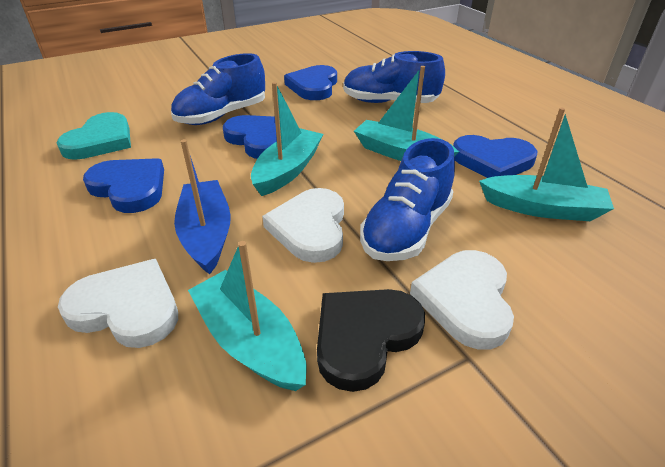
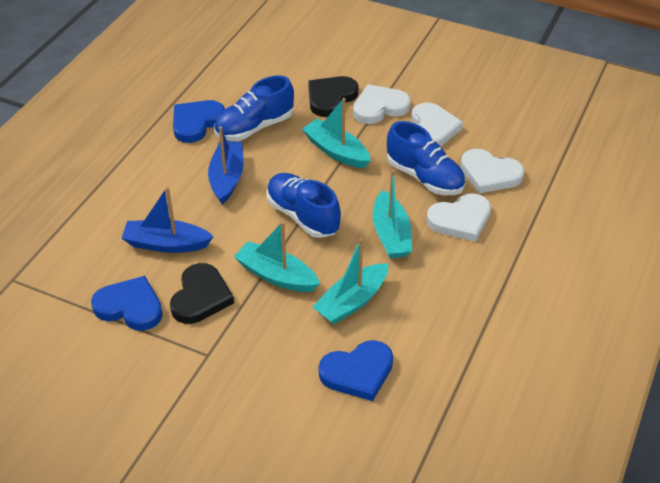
black heart: [317,289,425,392] = 1 -> [170,263,234,324] [308,76,359,117] = 2
blue boat: [174,139,231,275] = 1 -> [121,187,214,253] [208,126,244,204] = 2
blue heart: [83,158,164,213] [223,115,277,159] [284,65,337,100] [453,135,537,178] = 4 -> [91,276,163,331] [173,100,225,143] [319,340,393,401] = 3
turquoise heart: [57,112,131,160] = 1 -> none = 0
white heart: [58,259,178,348] [262,188,344,263] [410,250,514,350] = 3 -> [353,84,411,124] [411,102,463,147] [426,193,491,242] [460,149,524,193] = 4

